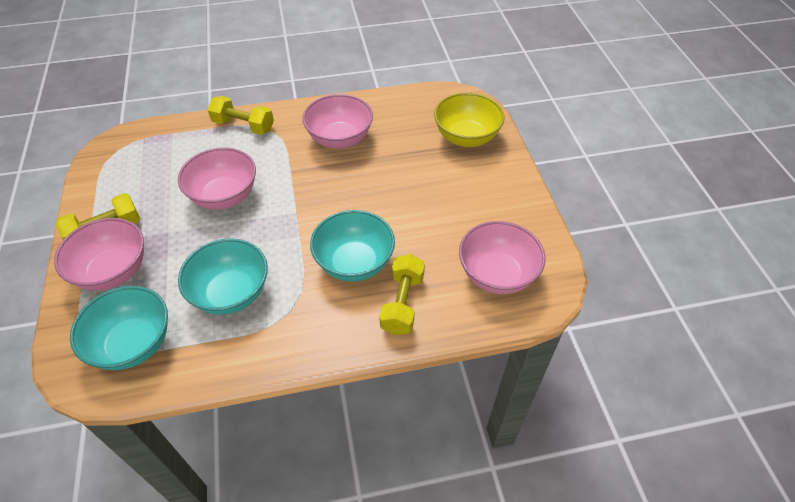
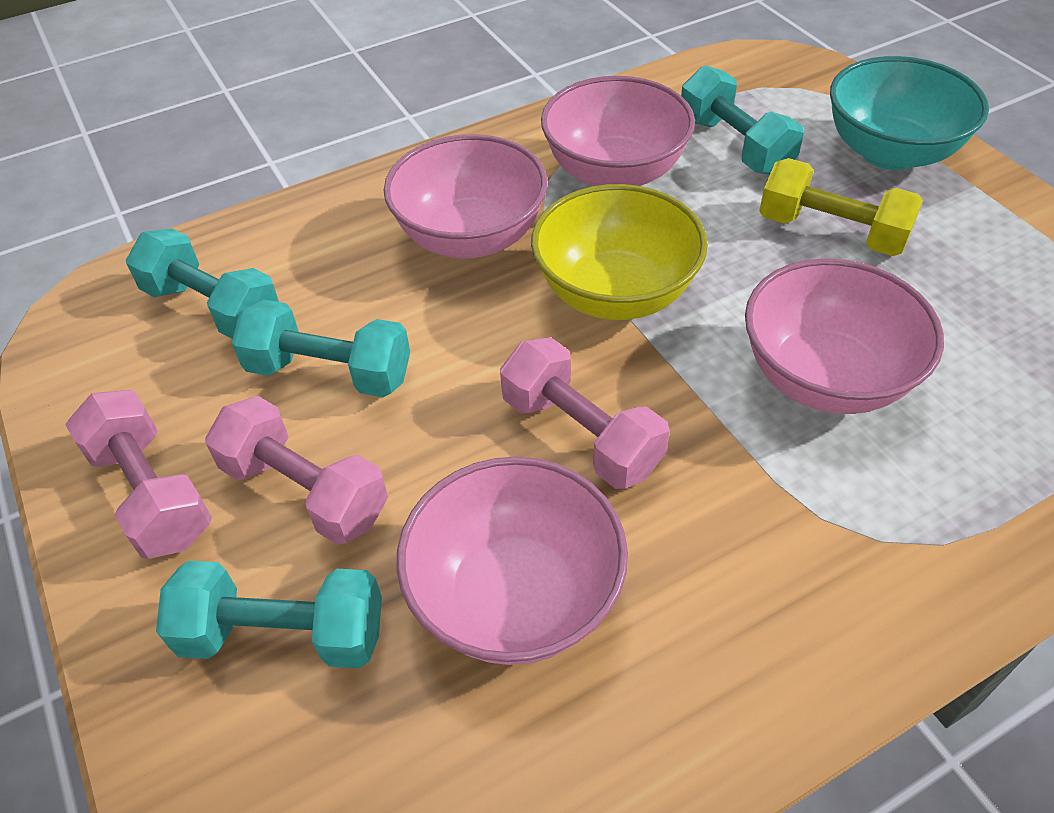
pink dumbbell: none = 0 -> [65,390,212,559] [205,396,388,545] [500,337,670,489] = 3
turquoise bowl: [70,286,168,370] [178,238,268,315] [310,210,395,282] = 3 -> [830,56,989,170] = 1
turquoise dumbbell: none = 0 -> [126,228,279,339] [156,561,382,668] [232,300,410,397] [681,65,804,175] = 4
yellow dumbbell: [56,193,140,240] [208,96,274,135] [380,254,425,335] = 3 -> [759,158,923,256] = 1

